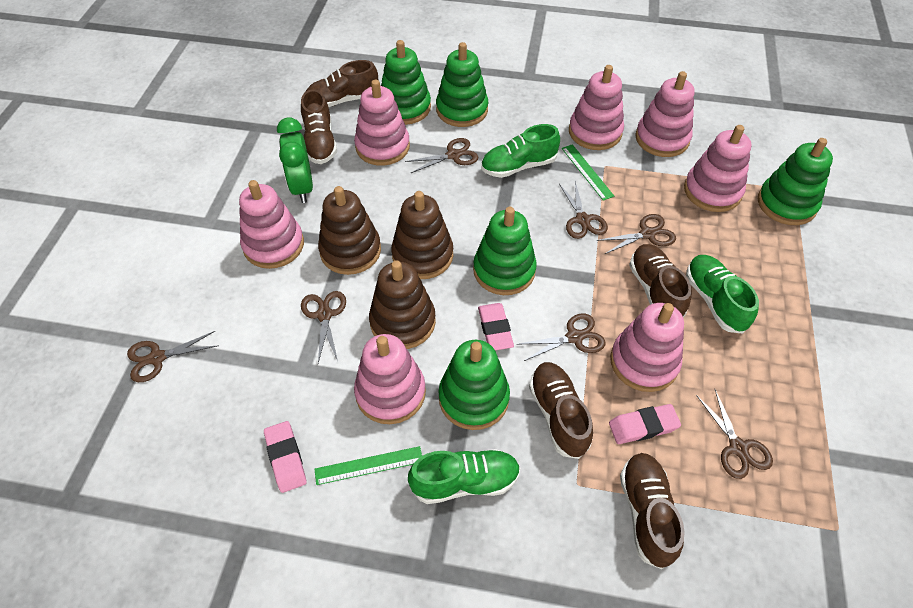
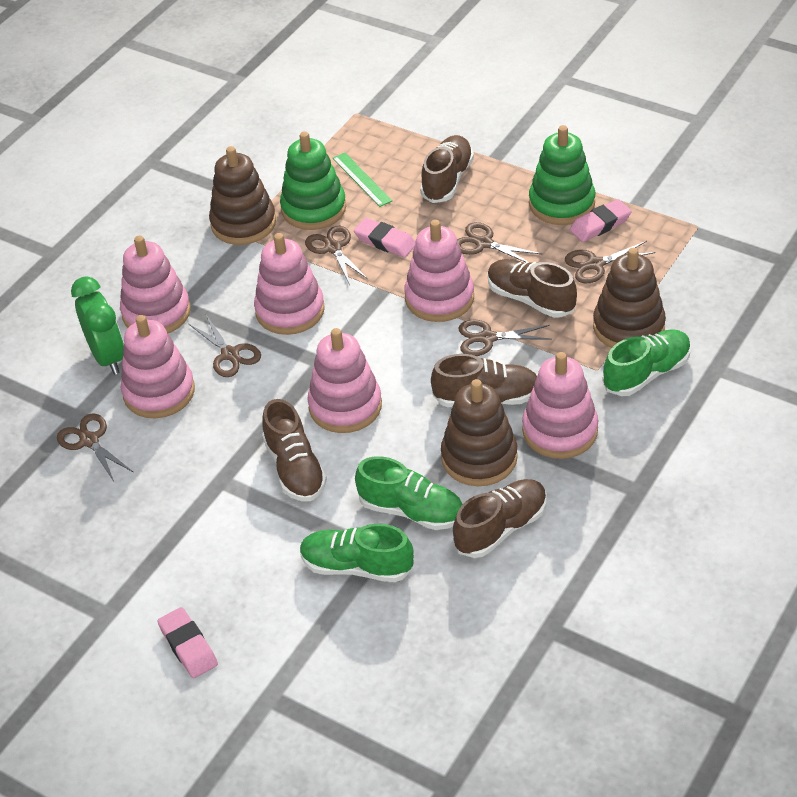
brown scissors: [127,331,217,382] [301,291,346,363] [405,138,478,173] [516,314,606,361] [559,181,608,239] [596,214,676,254] [696,389,773,479] = 7 -> [57,413,133,481] [189,315,261,377] [305,226,368,285] [457,222,542,262] [458,319,552,356] [565,241,656,283] = 6
green ruler: [314,446,422,485] [562,144,614,201] = 2 -> [333,153,392,207] = 1
green stacking toy: [381,40,431,125] [436,42,488,127] [438,340,510,430] [473,207,537,295] [758,138,833,225] = 5 -> [280,131,346,230] [529,125,595,225] = 2
pink stacking toy: [239,180,304,269] [354,80,410,166] [354,334,426,424] [569,65,624,150] [610,303,684,392] [635,71,695,157] [684,125,752,212] = 7 -> [120,235,191,334] [121,315,195,418] [254,233,325,335] [307,328,382,433] [404,220,474,322] [522,352,598,459] = 6

